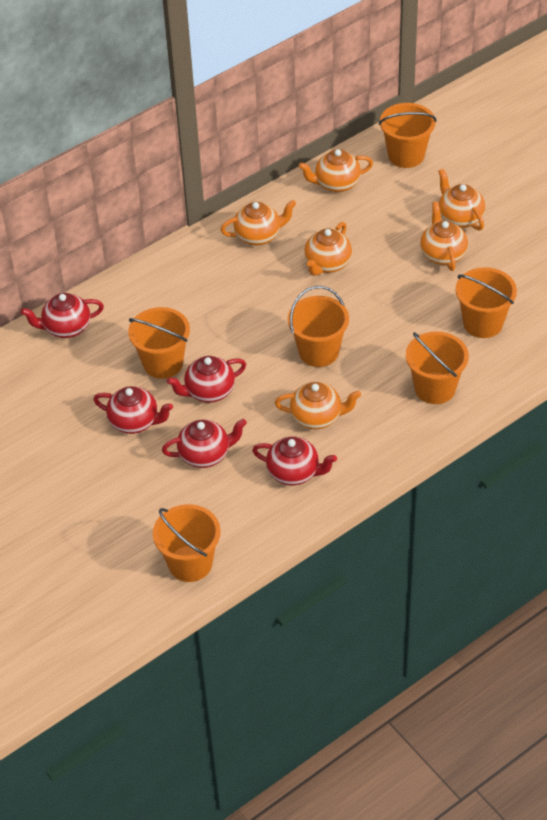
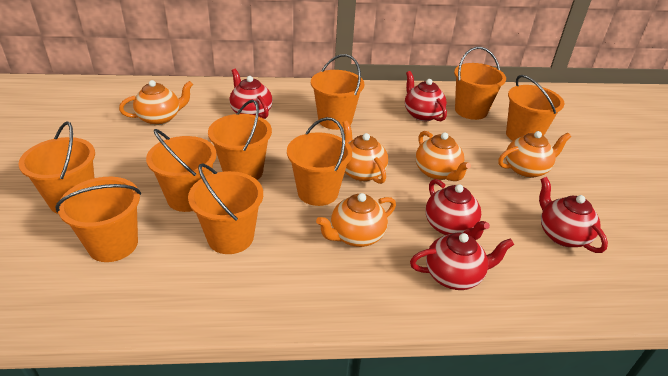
orange bucket: [128,307,190,379] [153,504,221,582] [288,286,349,367] [379,103,436,168] [406,332,469,404] [456,267,517,338] = 6 -> [19,121,95,214] [55,177,141,262] [146,129,217,212] [188,163,263,254] [208,100,272,180] [287,117,352,206] [311,54,364,130] [454,47,506,120] [506,75,565,141] = 9
orange teapot: [221,200,296,245] [275,382,361,429] [299,149,373,192] [304,222,352,276] [420,201,468,271] [438,169,485,231] = 6 -> [119,80,193,125] [316,193,396,247] [343,121,388,184] [416,131,471,181] [498,131,571,178] = 5

